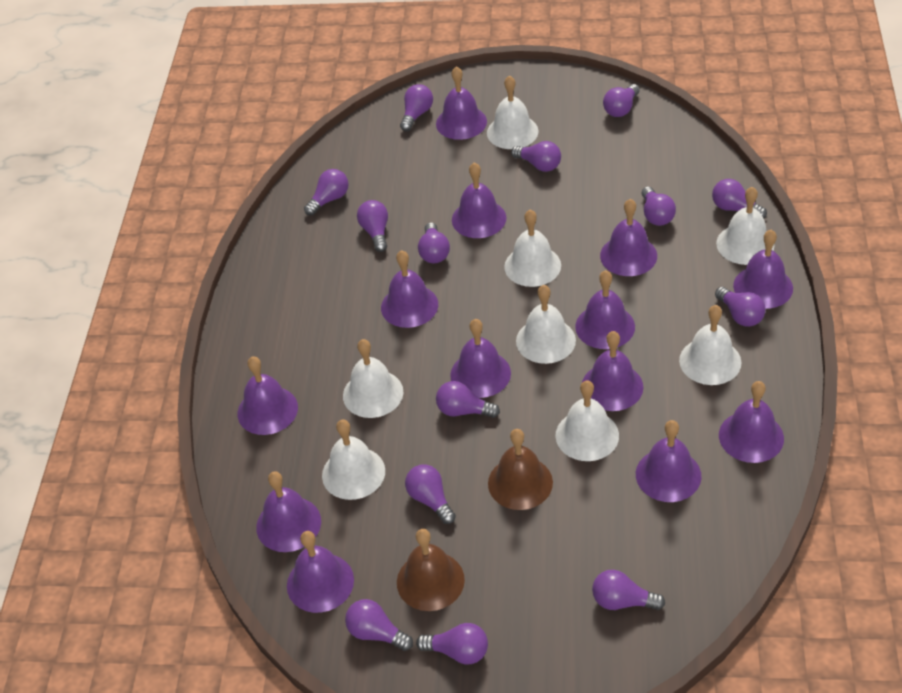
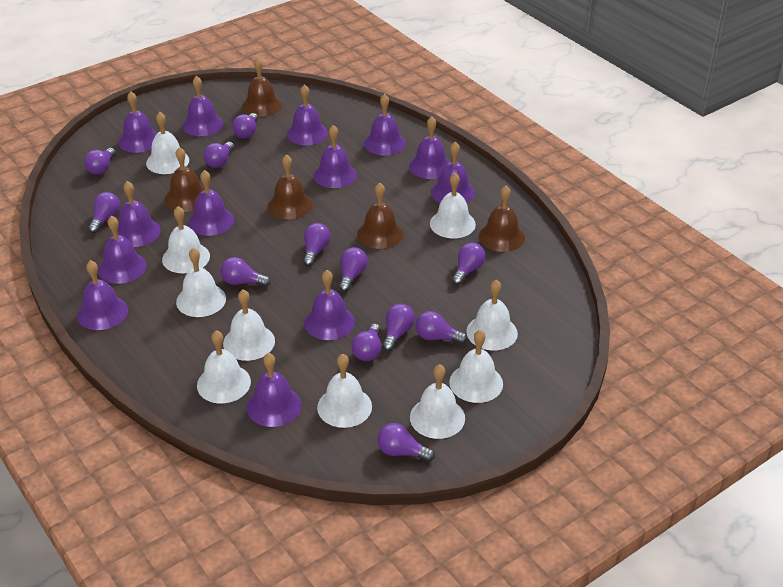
brown bell: [397,529,465,611] [488,429,553,510] = 2 -> [165,147,205,212] [242,57,282,117] [268,154,313,219] [357,183,403,249] [479,186,525,252] = 5
purple light bulb: [304,169,349,216] [345,599,413,651] [357,200,388,252] [400,84,433,131] [405,464,456,524] [416,623,488,664] [418,222,450,263] [436,381,500,418] [511,141,561,172] [592,570,665,610] [603,84,640,117] [641,186,676,226] [712,179,767,218] [715,287,766,327] = 14 -> [84,148,116,175] [88,192,120,233] [203,142,235,168] [220,257,271,287] [232,113,258,138] [303,223,331,266] [339,247,368,292] [351,324,381,361] [377,423,435,462] [382,304,415,351] [415,311,468,344] [452,242,486,285] = 12
white bell: [322,420,385,500] [343,339,403,418] [487,75,539,149] [504,210,561,287] [516,285,576,364] [555,380,619,461] [679,305,741,385] [716,187,774,265] = 8 -> [146,112,189,174] [162,206,210,273] [176,248,226,317] [197,330,251,403] [223,290,275,361] [317,354,372,428] [410,364,465,439] [430,173,476,239] [449,330,503,403] [466,280,518,350] = 10

